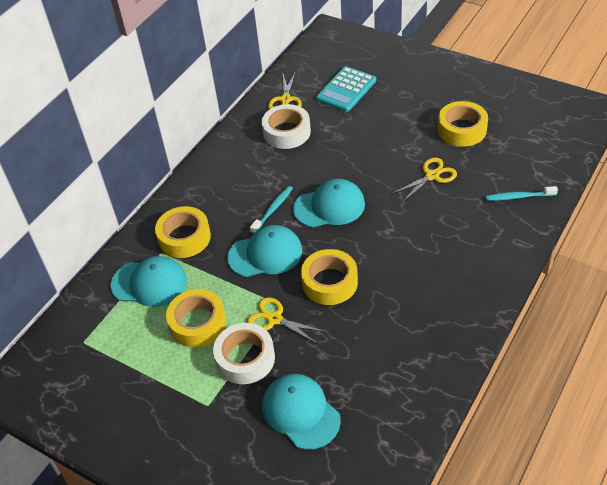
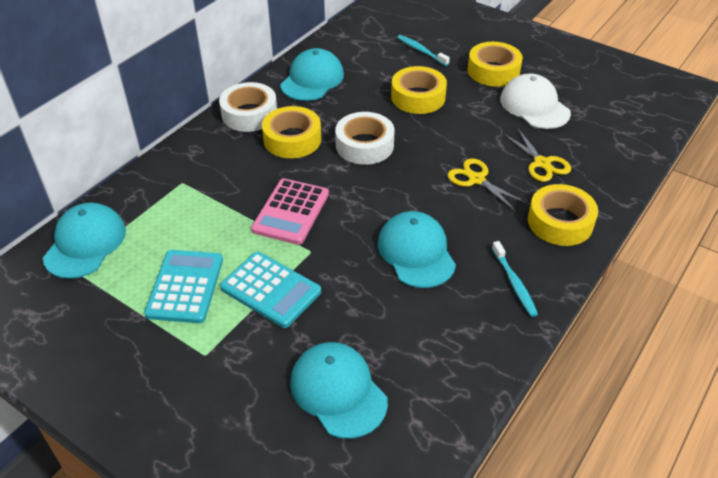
pink calculator: none = 0 -> [251,178,329,245] = 1
turquoise calculator: [316,66,376,112] = 1 -> [144,250,223,323] [220,252,321,328] = 2
white cap: none = 0 -> [500,73,571,129] = 1
yellow scissors: [247,297,326,344] [268,71,302,110] [392,158,457,202] = 3 -> [447,158,528,211] [503,129,571,182] = 2

